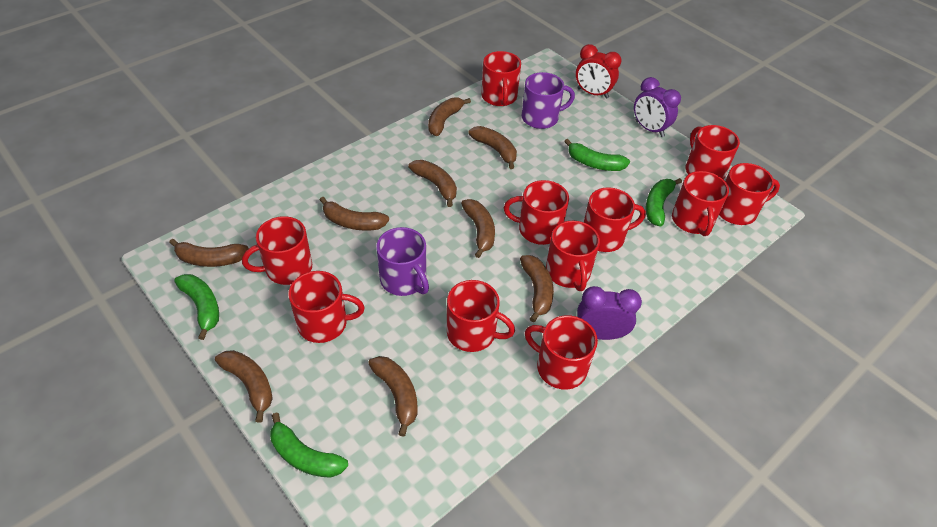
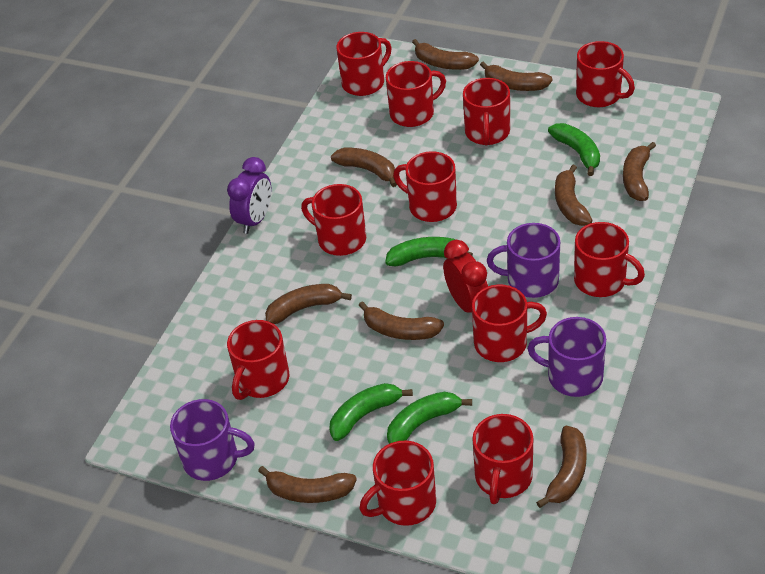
purple clock: [577,286,642,340] [634,77,681,137] = 2 -> [227,157,271,234] = 1
purple mug: [376,227,429,296] [522,72,575,129] = 2 -> [170,399,255,481] [487,223,560,298] [527,317,606,397] = 3

